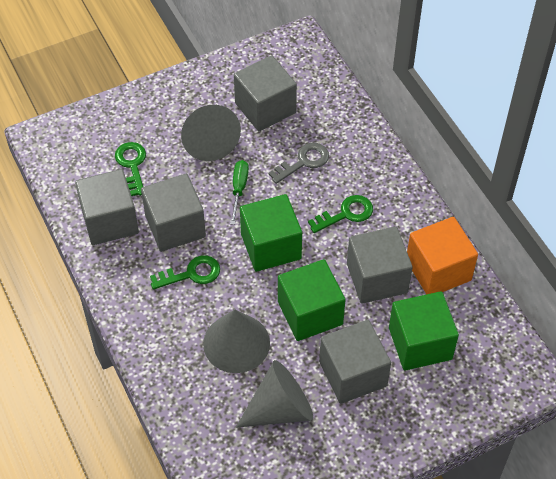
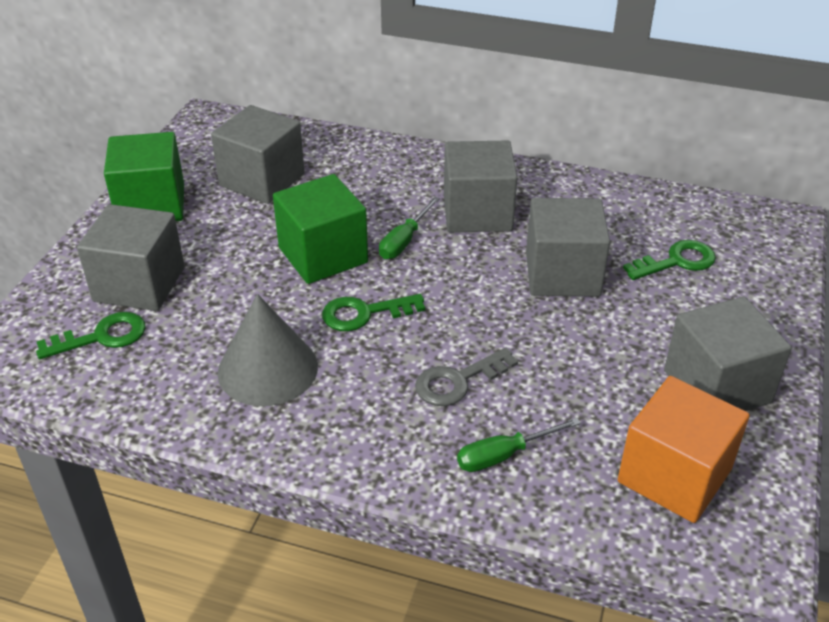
green cube: [240,194,302,272] [278,259,346,341] [389,291,459,371] = 3 -> [104,132,184,221] [273,174,368,284] = 2
green screwdriver: [230,160,249,225] = 1 -> [379,197,440,259] [457,418,581,472] = 2
grey cone: [181,105,241,161] [203,309,270,373] [236,360,313,428] = 3 -> [218,294,318,406] = 1

